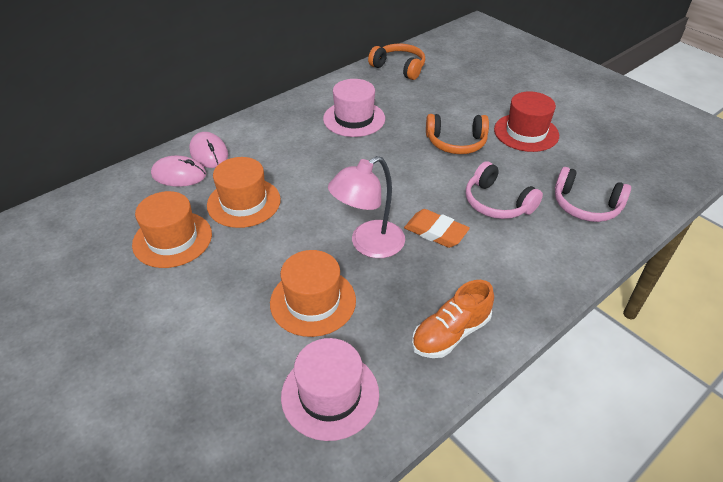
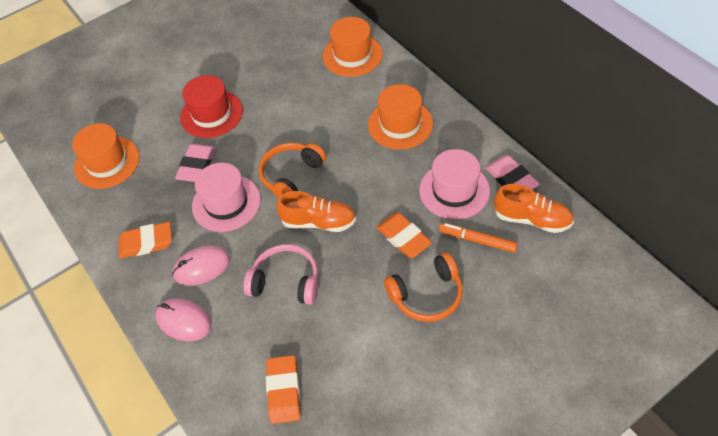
orange eraser: [404,209,470,248] = 1 -> [118,222,172,259] [266,355,300,424] [376,213,432,258] = 3
orange marker: none = 0 -> [439,223,518,253] = 1
orange shoe: [412,280,494,358] = 1 -> [276,191,356,232] [494,184,574,233] = 2
pink eraser: none = 0 -> [175,144,216,182] [485,155,540,190] = 2
pink headphones: [466,161,543,219] [555,167,631,222] = 2 -> [243,244,318,305] = 1
pink lamp: [328,156,405,258] = 1 -> none = 0

